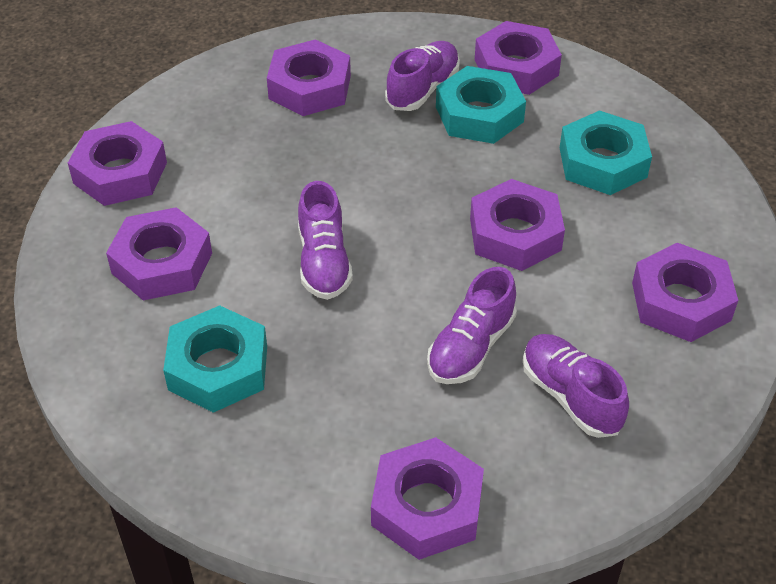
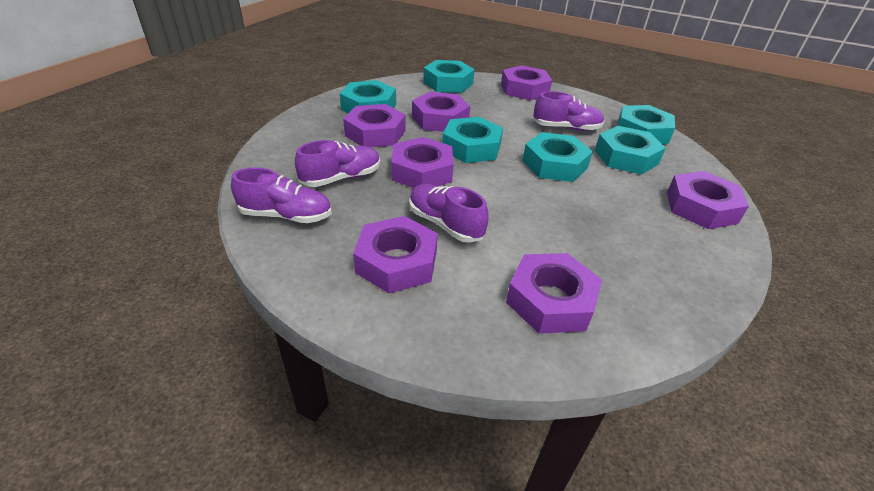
turquoise nut: [163,305,267,413] [436,66,526,144] [560,110,652,195] = 3 -> [340,80,396,113] [423,60,475,93] [442,117,503,163] [522,132,593,182] [595,126,666,174] [617,105,675,144] = 6

